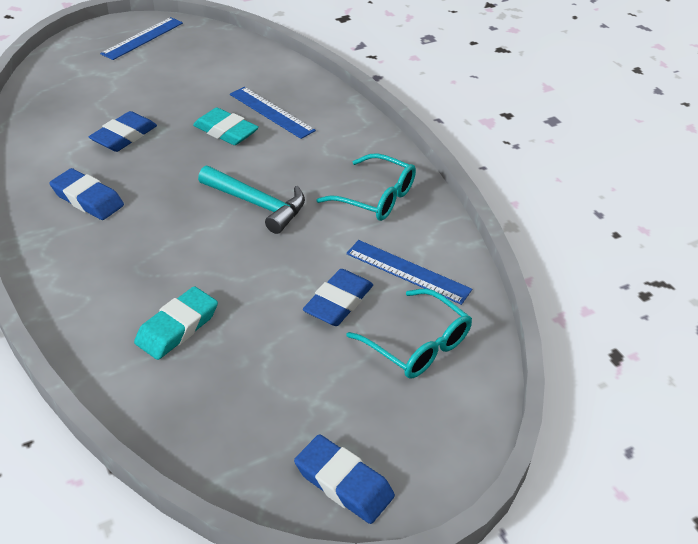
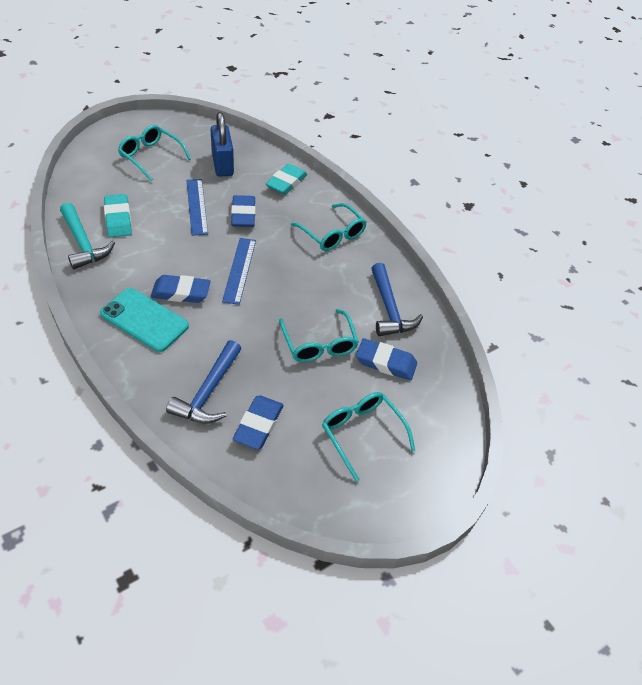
blue hammer: none = 0 -> [166,340,242,424] [371,263,423,336] = 2
blue padlock: none = 0 -> [210,112,234,177] = 1
blue ruler: [100,17,183,60] [230,87,316,139] [346,240,472,305] = 3 -> [186,179,208,236] [222,238,256,305] = 2
turquoise glasses: [316,153,416,221] [346,289,472,378] = 2 -> [118,125,191,181] [279,309,359,363] [291,203,367,251] [322,392,415,482] = 4
turquoise phone: none = 0 -> [100,288,189,352] = 1

